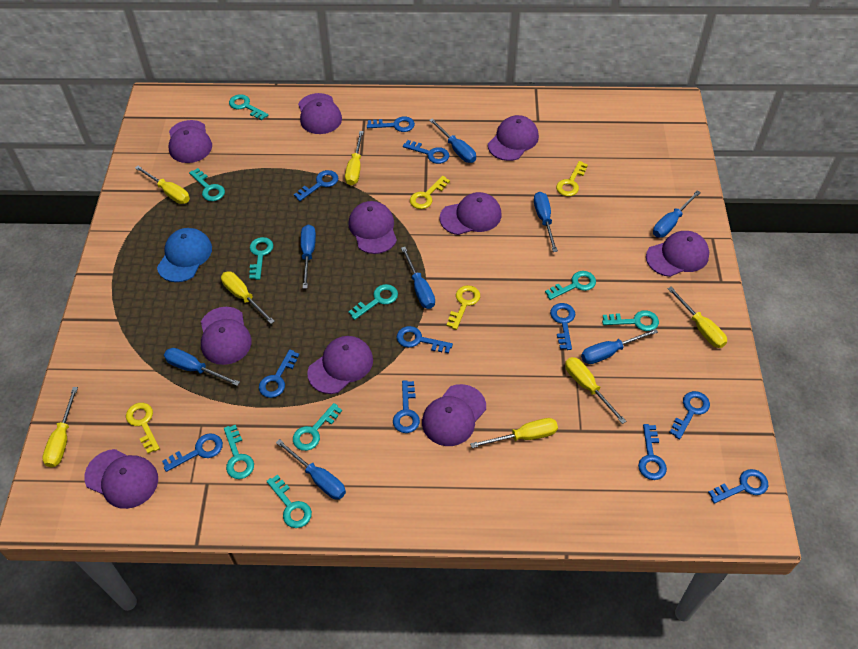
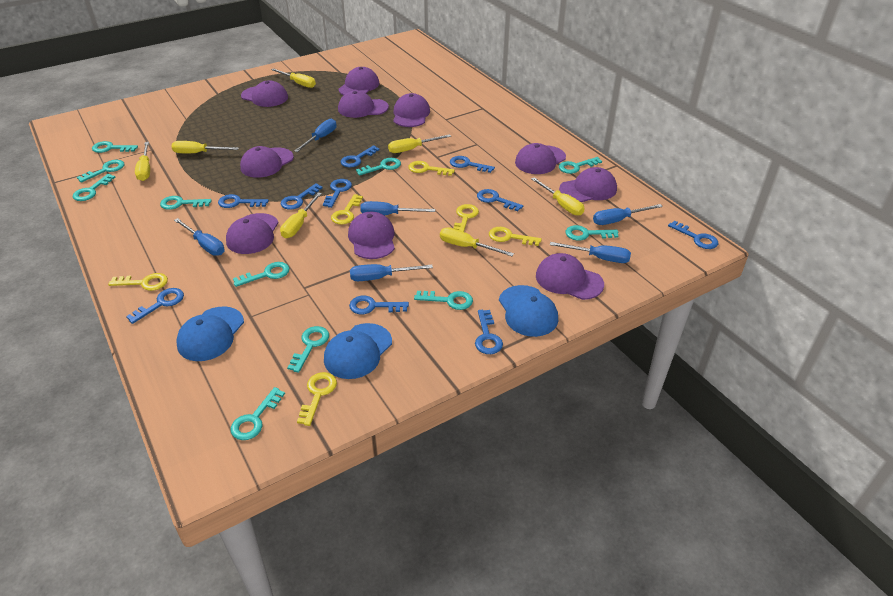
blue cap: [157,228,212,282] = 1 -> [176,306,244,361] [324,323,392,379] [499,285,558,337] = 3
blue key: [162,433,223,472] [259,349,299,398] [294,170,338,201] [367,116,415,132] [393,380,420,433] [397,326,453,353] [403,140,449,164] [550,303,575,350] [638,424,667,480] [669,391,710,439] [708,469,769,504] = 11 -> [126,288,184,324] [218,194,269,208] [281,183,323,210] [323,179,352,208] [340,145,380,168] [349,296,409,314] [450,156,495,173] [475,310,503,354] [477,189,523,211] [668,221,718,249] = 10
blue screwdriver: [164,348,240,386] [276,439,346,499] [301,225,316,289] [401,247,435,309] [429,118,476,163] [534,192,558,252] [581,328,658,364] [653,191,701,238] = 8 -> [174,218,225,256] [294,118,336,152] [350,264,433,281] [360,201,435,216] [550,242,631,263] [593,204,663,225] = 6
turquoise key: [189,168,225,201] [224,425,254,479] [229,94,268,120] [249,237,273,280] [267,475,312,528] [293,403,342,451] [348,284,398,320] [545,271,596,300] [602,310,659,331] = 9 -> [73,174,115,201] [77,160,124,183] [92,141,138,153] [160,196,212,210] [230,387,285,440] [233,262,290,287] [287,326,329,373] [356,158,401,176] [414,291,473,310] [559,157,602,174] [566,225,618,241] = 11
yellow key: [126,403,160,454] [410,176,450,209] [447,285,480,330] [556,161,588,196] = 4 -> [108,273,168,291] [297,372,337,426] [331,194,363,225] [408,161,455,176] [453,204,479,232] [489,227,542,246] = 6

